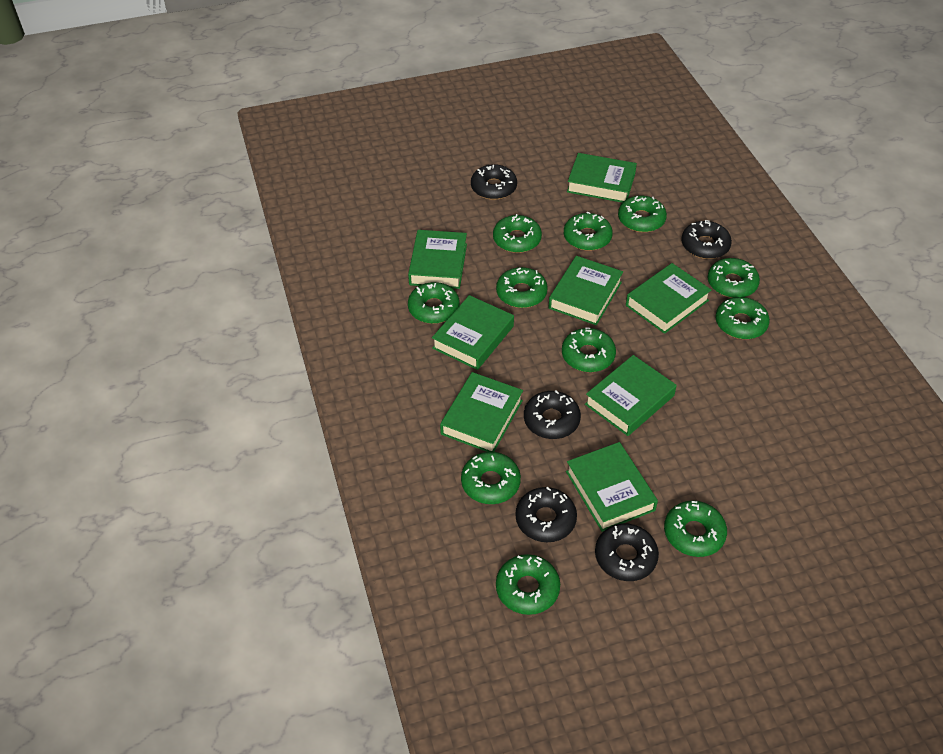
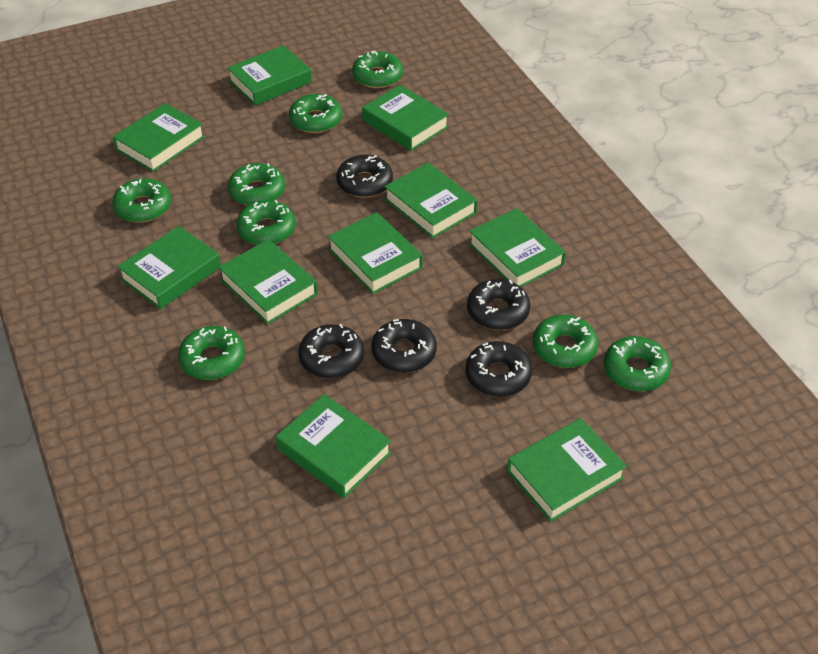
green book: [408,230,467,289] [432,295,514,370] [440,372,523,452] [549,256,623,325] [566,442,658,532] [567,153,637,203] [585,355,677,436] [626,263,711,334] = 8 -> [113,103,205,172] [117,226,221,309] [218,239,318,324] [227,45,312,106] [276,394,392,498] [327,212,423,294] [362,85,449,151] [384,163,477,238] [469,208,566,287] [507,418,627,522] = 10
green donut: [408,282,460,324] [461,452,521,504] [493,214,542,253] [496,267,548,308] [496,554,560,615] [562,327,616,372] [564,212,613,251] [618,196,667,232] [664,501,727,557] [708,258,760,298] [716,297,770,339] = 11 -> [112,178,171,223] [178,326,245,380] [228,163,285,206] [236,200,296,245] [289,94,342,133] [352,51,403,88] [533,315,598,368] [604,336,671,391] = 8

